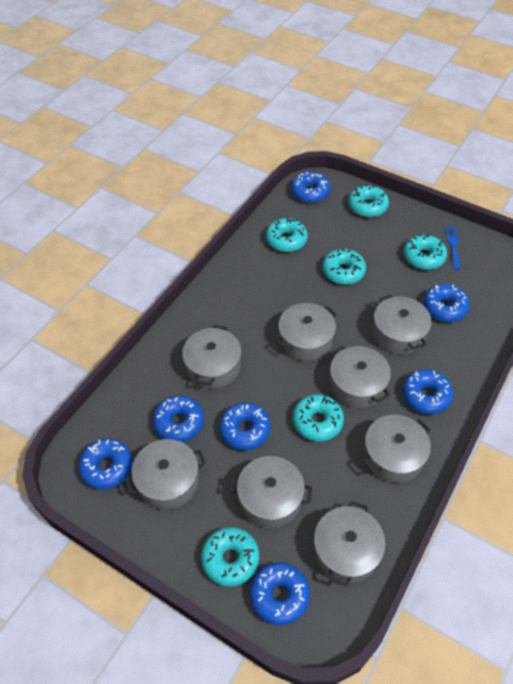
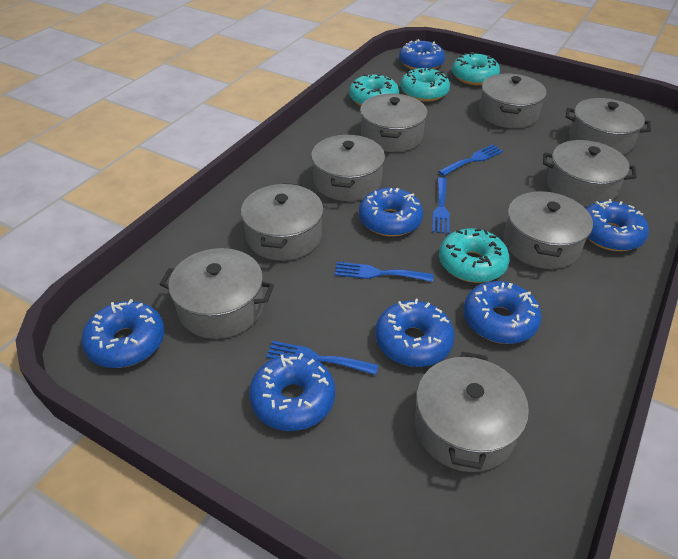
blue fork: [445,226,461,270] = 1 -> [266,341,378,375] [335,262,434,282] [432,177,450,234] [438,144,503,176] = 4
grey pot: [125,439,206,510] [182,325,242,389] [229,456,312,528] [277,303,337,361] [314,501,386,587] [330,346,391,408] [363,415,431,483] [372,295,432,355] = 8 -> [160,248,274,339] [241,183,324,261] [311,134,385,201] [360,93,427,152] [415,352,529,472] [479,74,547,128] [503,190,593,269] [543,140,637,207] [566,98,651,155] = 9
turquoise donut: [201,527,259,587] [266,217,308,252] [293,394,344,441] [322,248,366,285] [348,185,389,217] [403,234,447,270] = 6 -> [349,74,399,106] [400,67,450,102] [439,228,510,283] [452,52,500,85] = 4

